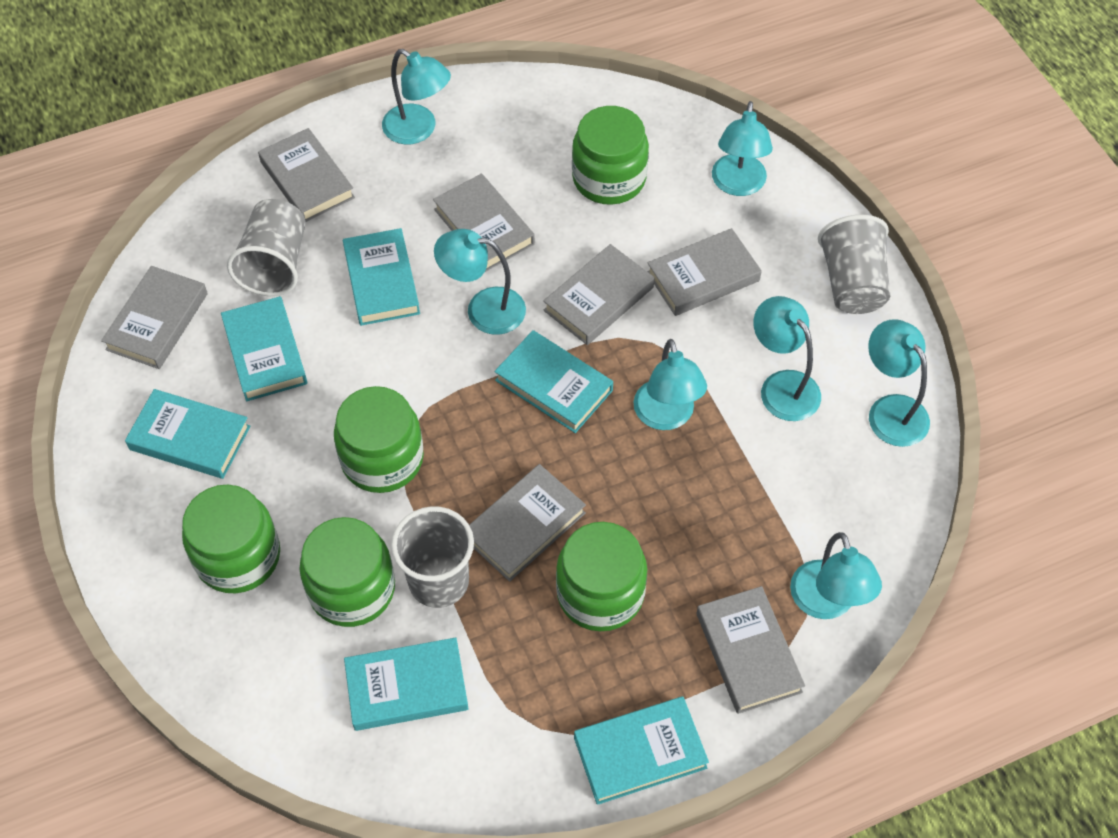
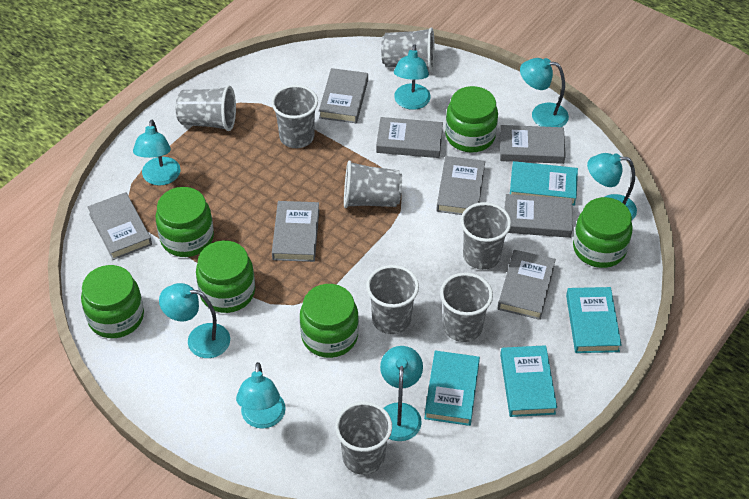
green jar: [182,485,280,593] [299,517,395,627] [334,386,424,493] [556,522,647,631] [572,106,649,205] = 5 -> [81,265,144,338] [155,187,214,257] [196,240,255,313] [300,284,359,358] [445,86,498,152] [573,197,633,268] = 6
grey book: [101,266,208,369] [258,128,355,222] [433,174,535,271] [469,464,586,582] [543,244,655,345] [647,228,762,316] [696,586,805,714] = 7 -> [87,192,152,260] [272,201,319,262] [319,68,368,123] [376,117,443,158] [436,156,485,215] [498,250,556,320] [500,125,566,164] [505,194,572,238] = 8
grey cup: [227,199,306,296] [391,506,474,608] [818,215,890,314] = 3 -> [176,85,236,131] [271,85,318,148] [335,401,392,475] [344,160,402,208] [366,265,419,334] [381,27,435,71] [440,273,493,342] [460,202,511,270] = 8
turquoise book: [125,389,250,479] [221,296,307,401] [343,228,420,326] [344,638,469,731] [494,330,613,433] [574,696,709,805] = 6 -> [424,350,480,426] [500,345,557,417] [510,161,578,205] [566,287,622,353] = 4

